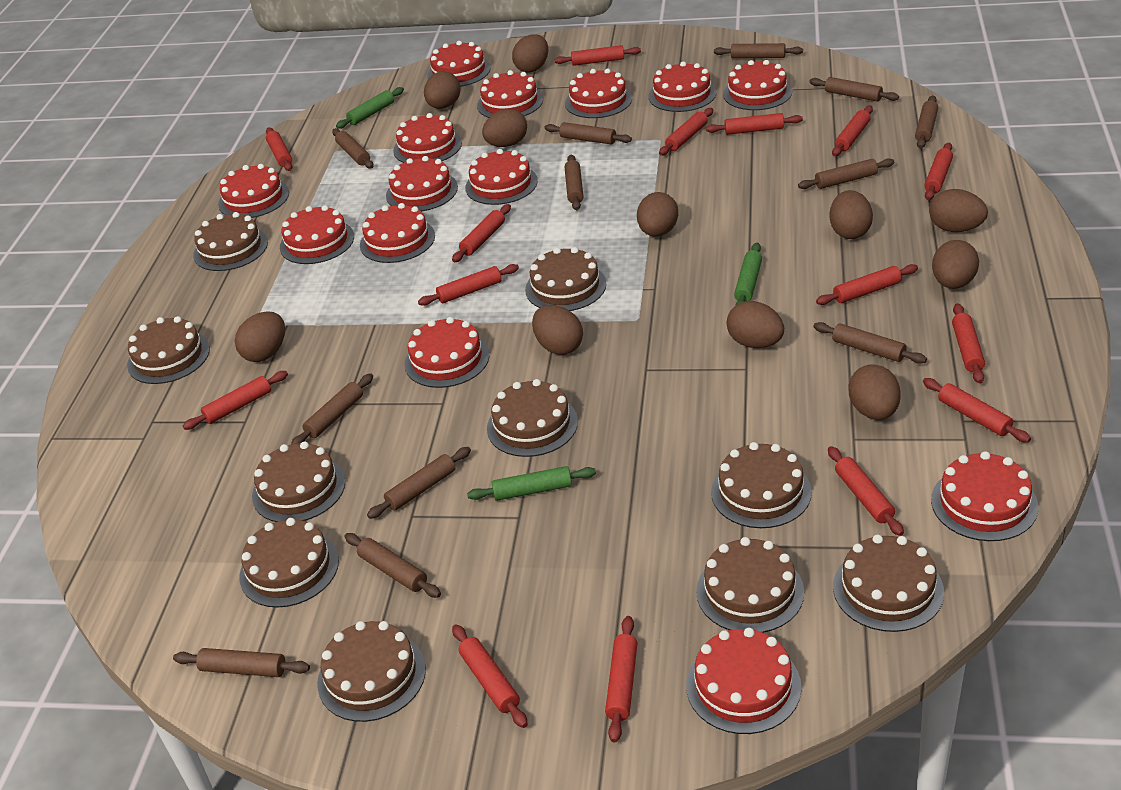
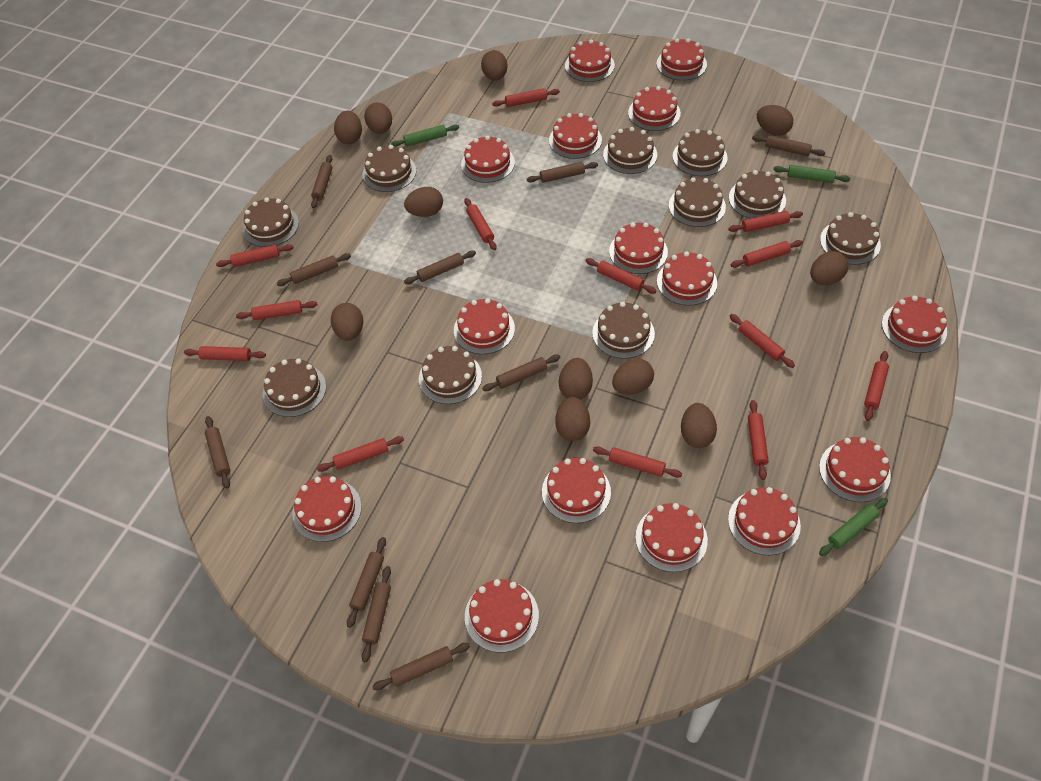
brown rolling pin: [173,648,310,677] [291,373,373,444] [332,128,374,169] [345,533,441,598] [367,447,471,519] [545,122,632,145] [565,155,583,210] [714,43,803,58] [798,158,894,189] [809,77,899,102] [814,322,927,364] [915,96,938,149] = 12 -> [205,416,230,489] [277,253,351,286] [311,155,332,209] [347,537,386,628] [362,566,391,663] [372,643,470,690] [404,251,476,284] [482,355,560,391] [527,162,598,183] [752,135,825,156] = 10
red cake: [218,164,289,218] [280,205,354,264] [360,203,435,263] [386,156,458,211] [393,113,462,163] [404,317,490,388] [428,41,491,87] [465,149,538,205] [477,70,543,118] [565,69,632,118] [648,62,717,112] [686,628,801,734] [723,60,792,110] [931,451,1038,541] = 14 -> [292,476,361,542] [454,298,515,354] [461,136,515,183] [465,579,539,653] [542,458,611,523] [549,113,602,159] [565,40,615,82] [609,222,668,274] [628,86,681,131] [635,503,708,572] [657,38,707,81] [657,251,717,306] [728,487,801,555] [819,437,891,502] [882,296,947,353] = 15
red rolling pin: [183,371,288,430] [266,127,292,171] [418,264,519,306] [452,204,511,262] [452,624,528,728] [554,45,641,66] [605,616,638,742] [659,108,713,156] [706,113,803,135] [816,264,918,305] [828,446,904,536] [832,105,873,156] [923,378,1031,443] [924,143,953,200] [952,303,985,383] = 15 -> [184,346,266,361] [216,244,294,267] [236,300,317,320] [317,436,404,472] [464,198,497,250] [492,88,560,107] [585,258,656,294] [593,446,682,478] [728,211,803,232] [730,314,795,368] [731,240,803,268] [748,400,769,480] [864,351,889,421] = 13

